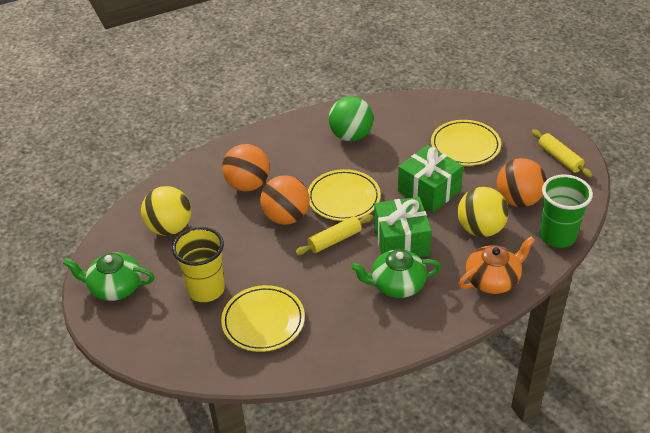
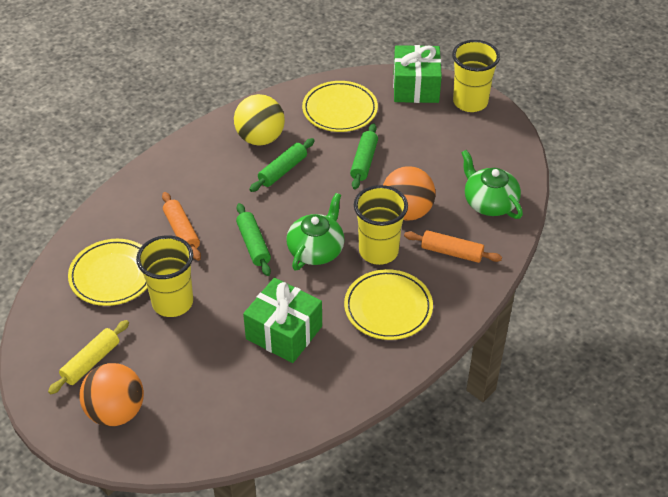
green ball: [329,96,373,141] = 1 -> none = 0
green cup: [540,175,593,248] = 1 -> none = 0
green rolling pin: none = 0 -> [236,203,271,276] [249,138,315,192] [350,123,378,189] = 3
orange ball: [222,144,270,191] [260,175,310,225] [497,158,547,207] = 3 -> [79,363,144,426] [383,166,436,221] = 2
orange rolling pin: none = 0 -> [162,192,201,261] [404,230,502,263] = 2
orange teapot: [459,236,535,294] = 1 -> none = 0
yellow ball: [141,186,191,236] [458,187,509,237] = 2 -> [234,94,285,145] = 1
yellow cup: [172,227,225,302] = 1 -> [136,235,193,317] [354,185,408,265] [452,40,500,112] = 3
yellow rolling pin: [295,215,373,255] [532,129,592,177] = 2 -> [48,320,129,394] = 1

